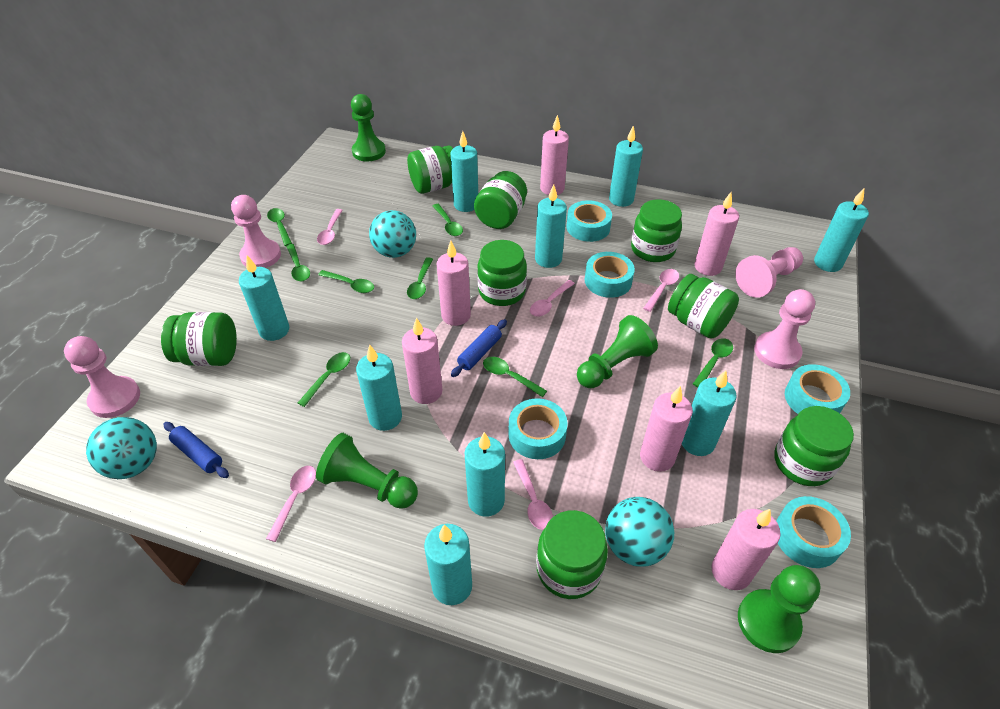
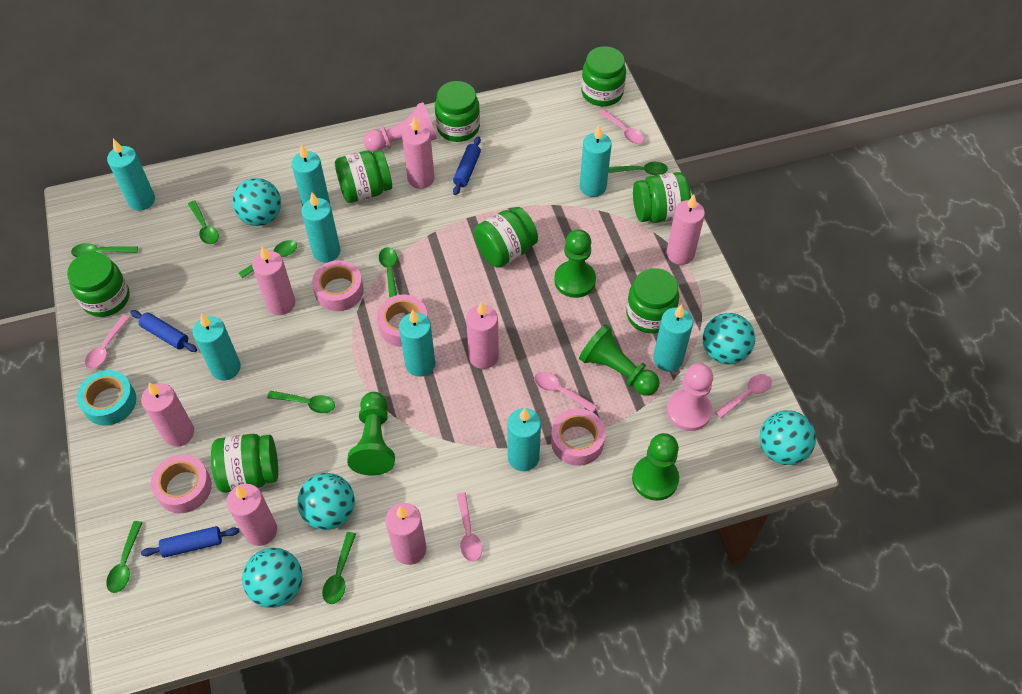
blue rolling pin: [163,422,229,478] [451,319,507,377] = 2 -> [130,310,197,352] [141,526,239,558] [453,136,481,195] = 3
pink candle: [402,317,442,404] [437,241,471,326] [540,115,569,195] [640,386,693,472] [695,192,739,276] [711,509,781,590] = 6 -> [141,382,194,447] [227,484,277,546] [252,246,295,315] [385,503,427,565] [402,116,434,189] [466,301,499,369] [667,195,705,265] = 7
pink pawn: [64,336,140,418] [231,195,281,268] [735,247,803,298] [754,289,815,369] = 4 -> [363,102,437,152] [667,363,713,431] = 2
pink tape: none = 0 -> [151,454,212,513] [312,260,364,311] [377,294,428,347] [551,409,605,466] = 4
turquoise ball: [86,417,157,479] [369,210,416,258] [605,497,674,567] = 3 -> [232,178,281,226] [242,548,302,608] [297,473,355,530] [703,313,755,365] [760,410,816,465] = 5
turquoise candle: [239,255,289,341] [356,344,402,431] [424,524,472,605] [451,131,478,212] [465,432,505,517] [535,184,567,268] [609,126,643,207] [682,370,737,456] [814,189,869,272] = 9 -> [107,139,155,211] [192,314,241,380] [291,144,330,207] [301,192,340,263] [399,309,435,377] [507,408,541,471] [580,125,612,197] [653,304,693,372] = 8
turquoise tape: [508,398,568,459] [566,200,612,242] [585,252,635,298] [776,496,851,568] [785,364,850,414] = 5 -> [77,370,137,426] = 1

